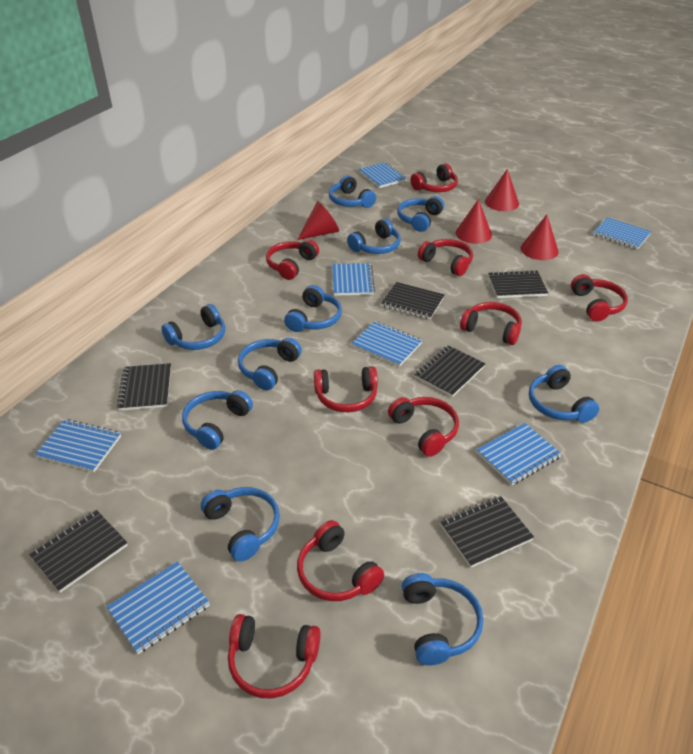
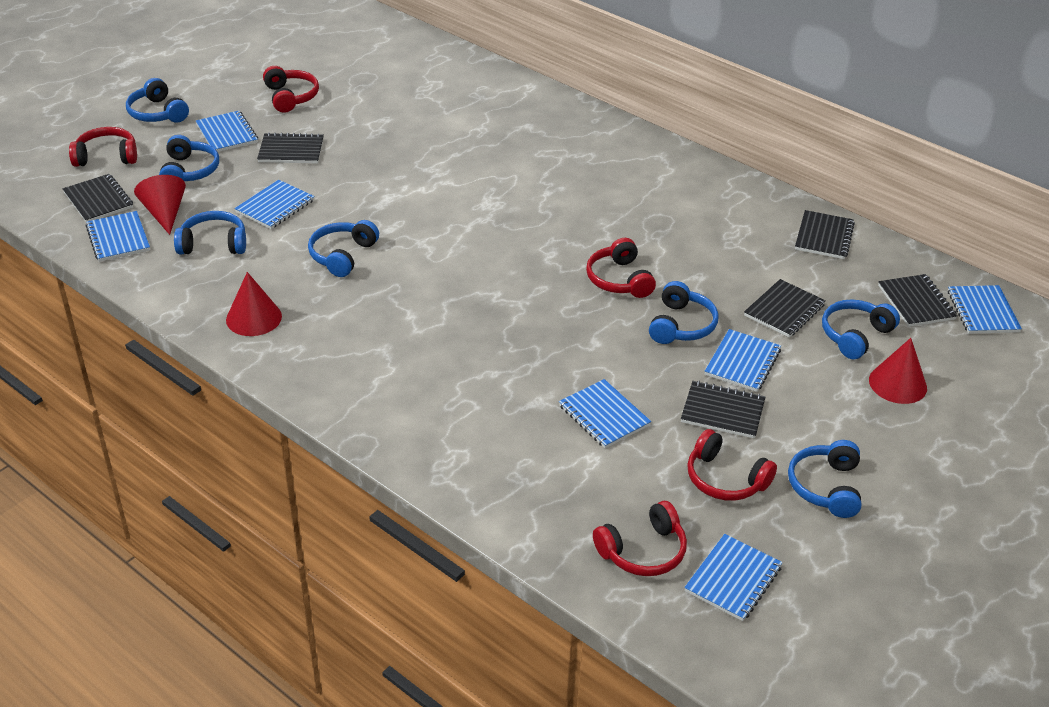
blue headphones: [161,304,225,350] [182,390,253,450] [201,487,280,562] [238,338,302,390] [284,285,342,332] [329,175,376,208] [347,218,401,254] [397,196,444,232] [402,573,483,666] [529,365,599,423] = 10 -> [126,78,189,123] [159,135,219,181] [174,211,246,254] [308,220,379,277] [649,281,719,344] [788,440,861,518] [822,299,900,359] = 7
red cone: [297,201,339,240] [455,199,492,244] [485,169,519,211] [520,215,559,260] = 4 -> [134,175,186,235] [226,272,282,336] [869,338,927,404] = 3
red headphones: [228,614,321,699] [266,240,319,280] [297,520,384,601] [314,366,378,412] [388,397,459,457] [410,163,458,192] [418,239,473,276] [460,302,522,345] [571,274,628,321] = 9 -> [69,127,137,167] [263,66,319,113] [586,238,656,298] [593,501,687,576] [687,429,777,501] = 5

